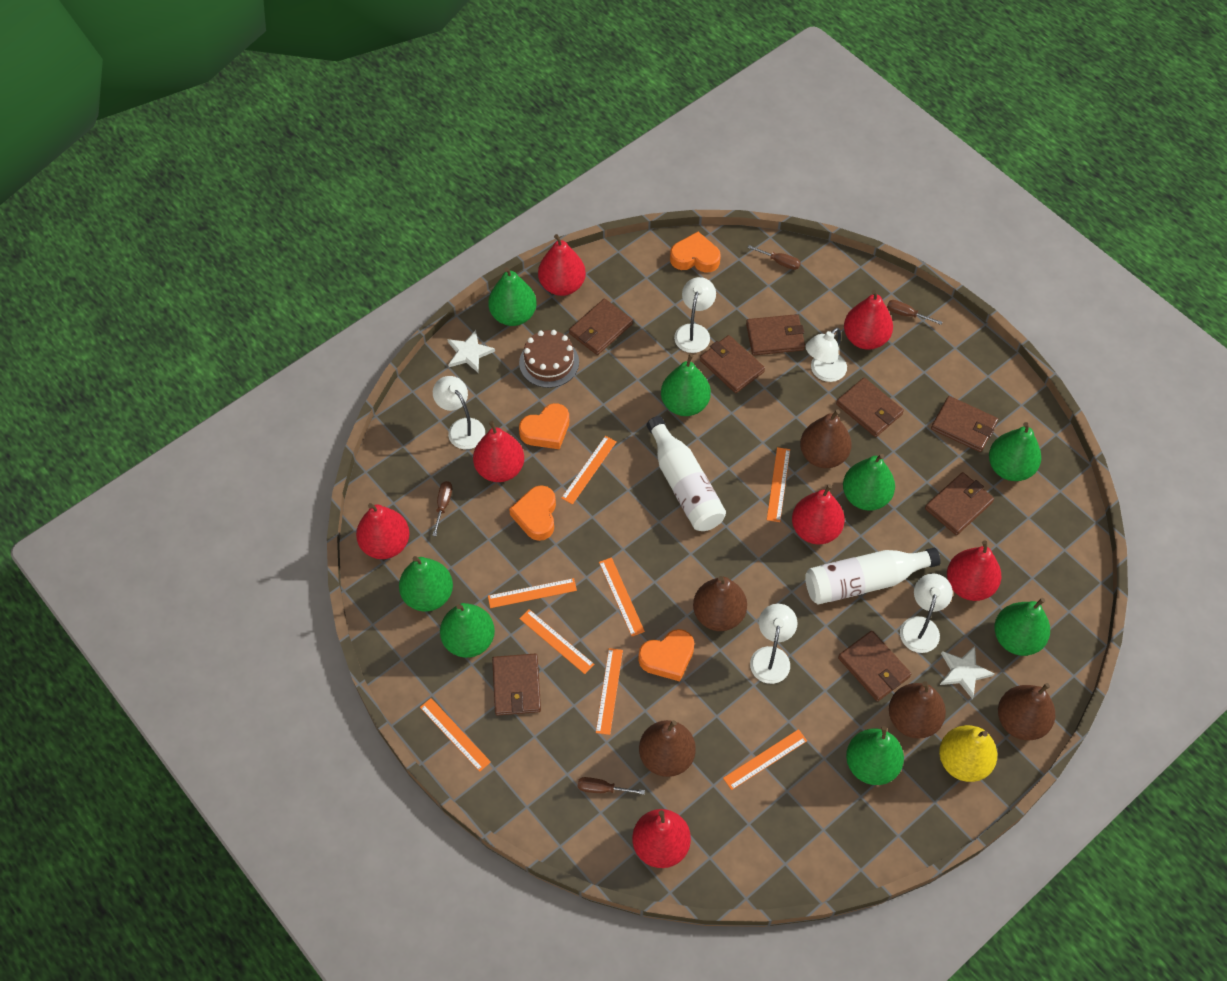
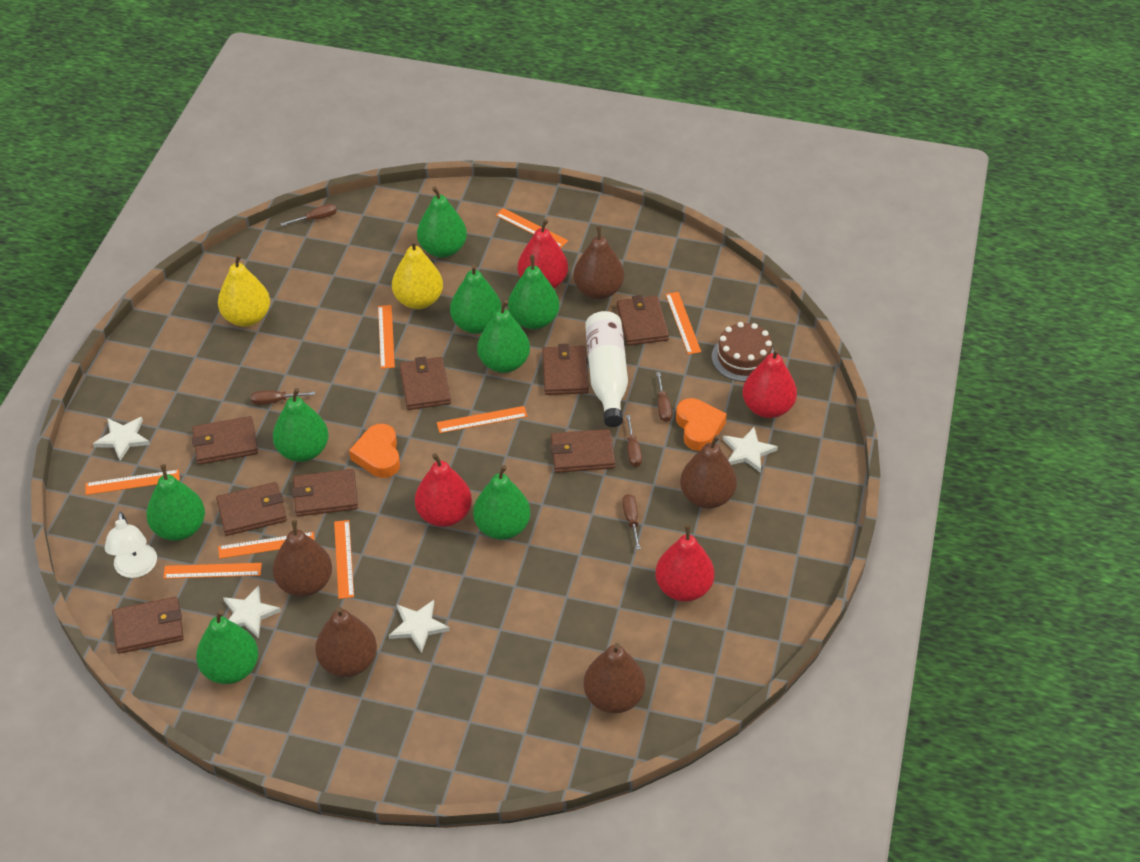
brown screwdriver: [432,481,452,536] [578,777,645,794] [748,245,801,270] [887,300,942,325] = 4 -> [251,390,315,405] [280,204,337,226] [622,494,641,550] [626,415,642,467] [656,372,672,422] = 5
orange heart: [509,485,556,541] [519,403,569,449] [638,629,694,681] [670,232,721,273] = 4 -> [349,424,400,478] [676,398,727,451] = 2
red pear: [356,503,410,559] [473,421,524,482] [538,234,586,296] [632,809,691,868] [792,484,845,544] [844,290,893,350] [947,540,1001,601] = 7 -> [415,453,472,527] [518,219,568,288] [655,525,715,602] [743,348,797,418] = 4
white bottle: [647,416,726,531] [805,548,941,604] = 2 -> [585,311,628,427] = 1
white lamp: [433,376,485,449] [674,277,716,353] [750,604,797,684] [806,328,847,382] [900,573,953,653] = 5 -> [105,512,157,578] = 1
white star: [447,330,495,372] [940,646,994,699] = 2 -> [93,417,150,461] [223,585,281,638] [389,600,450,653] [723,427,778,473] = 4
yellow pear: [939,725,997,782] = 1 -> [218,254,270,327] [392,240,443,309] = 2

